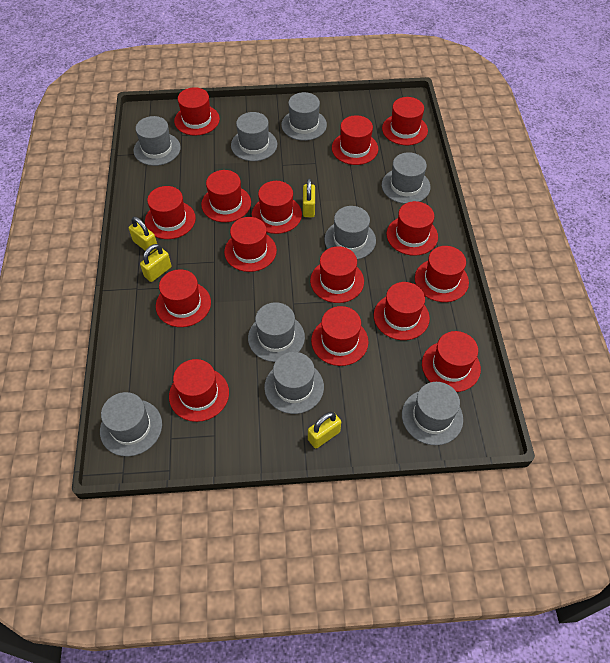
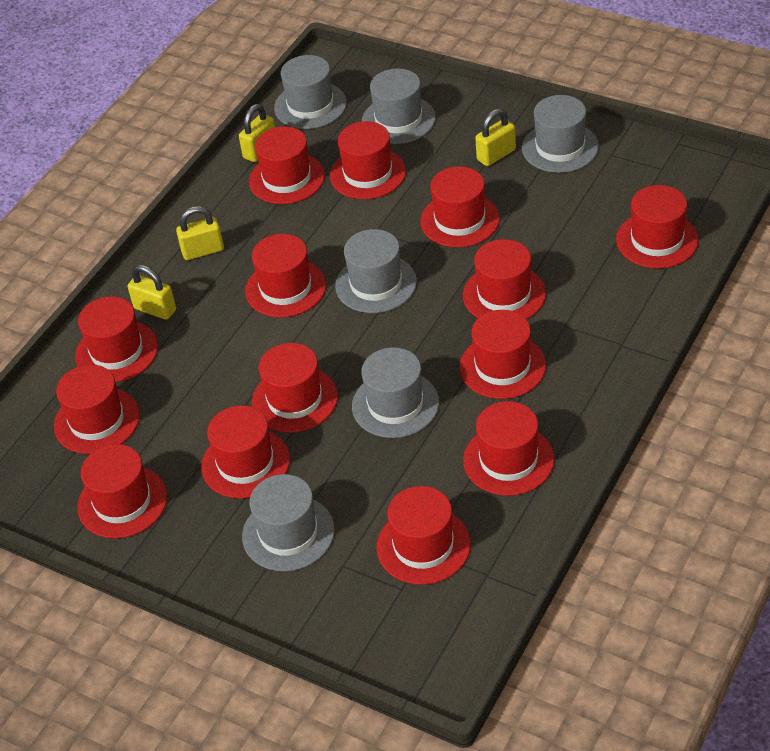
grey hat: [100,392,162,456] [133,116,181,166] [231,112,277,161] [248,302,305,362] [264,352,324,414] [281,92,327,141] [324,206,376,260] [382,152,430,204] [402,382,463,445] = 9 -> [242,474,335,571] [274,55,347,129] [335,229,417,313] [352,347,439,438] [362,68,436,144] [522,95,599,173] = 6
red hat: [145,186,196,239] [156,269,211,327] [169,359,229,422] [174,87,220,136] [201,170,251,222] [224,217,277,272] [252,181,302,234] [310,246,364,303] [311,306,368,366] [332,115,378,165] [374,282,430,340] [382,97,428,145] [387,201,438,256] [415,246,469,302] [422,331,481,392] = 15 -> [54,364,140,454] [75,296,158,382] [77,444,167,539] [201,405,290,499] [245,234,326,317] [249,126,325,204] [252,343,338,433] [330,121,406,199] [376,486,471,585] [420,166,500,248] [459,310,546,399] [463,239,546,320] [463,401,555,496] [616,185,699,269] = 14

